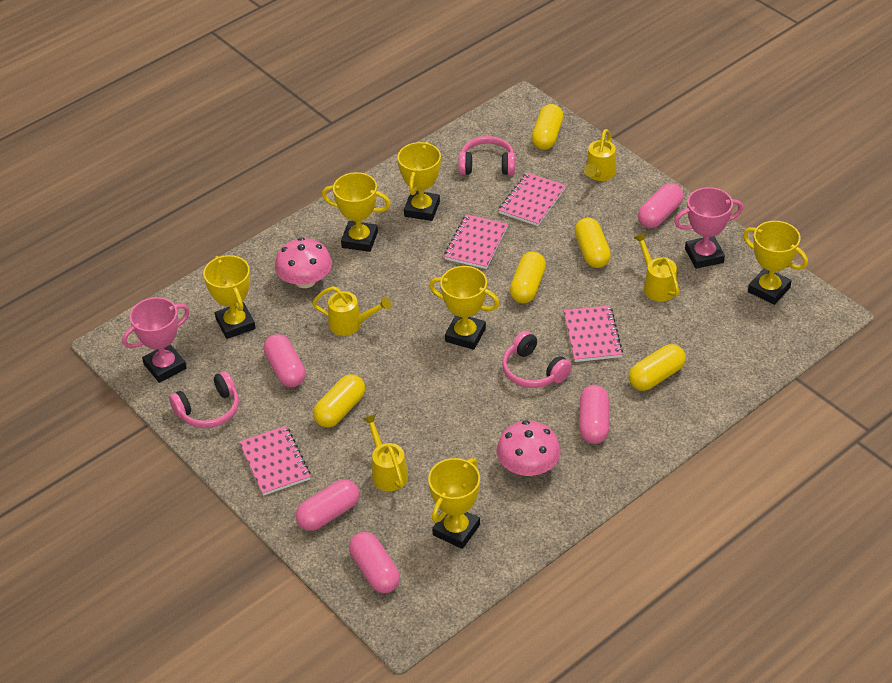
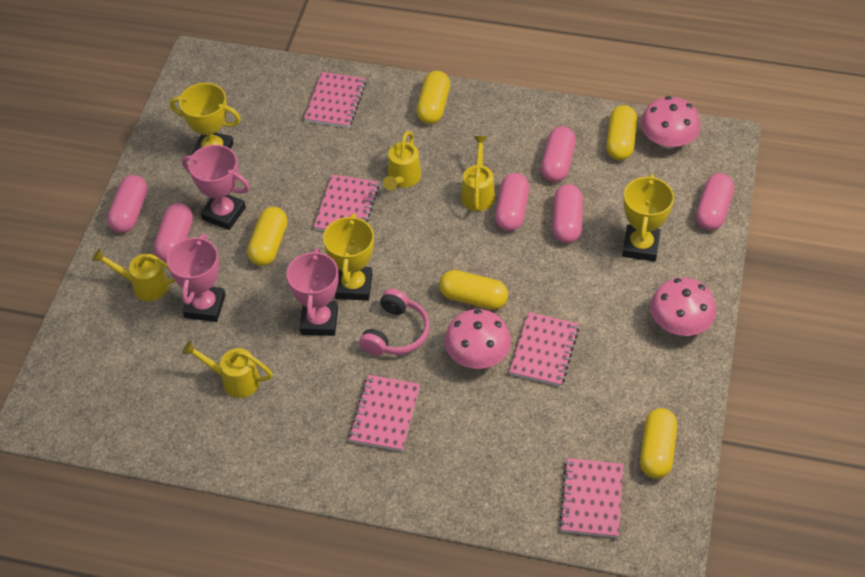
pink capsule: [263,334,306,387] [296,479,359,531] [349,532,400,593] [580,385,609,444] [638,183,683,228] = 5 -> [107,175,148,233] [154,203,193,263] [495,173,529,231] [541,126,576,182] [553,184,583,244] [696,173,734,230] = 6
pink headphones: [169,371,239,428] [458,136,515,175] [502,331,572,388] = 3 -> [359,289,430,356] = 1
pink mushroom: [275,237,332,288] [497,420,561,476] = 2 -> [444,309,511,369] [641,96,701,149] [650,278,716,336] = 3
pink notebook: [239,426,311,496] [444,214,508,269] [499,173,566,226] [564,305,623,362] = 4 -> [304,72,366,128] [314,174,379,231] [349,375,420,452] [509,312,579,387] [559,458,623,538] = 5
pink trophy: [122,297,190,383] [674,187,743,269] = 2 -> [167,234,225,322] [182,145,250,230] [287,248,339,336] = 3
yellow trophy: [203,255,256,339] [322,172,391,252] [397,141,441,221] [428,458,480,549] [429,266,500,350] [743,221,808,305] = 6 -> [170,83,241,155] [323,214,374,301] [622,174,674,262] = 3

